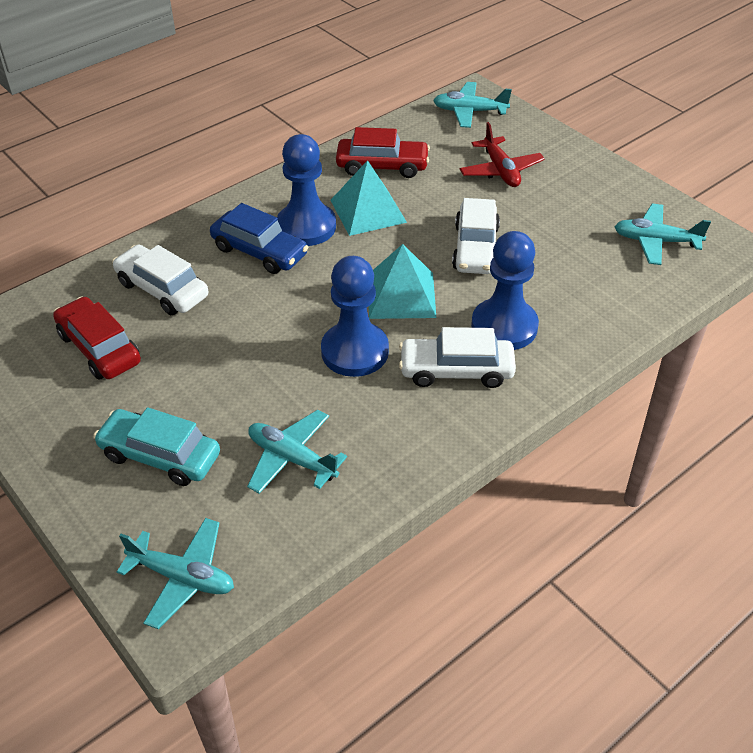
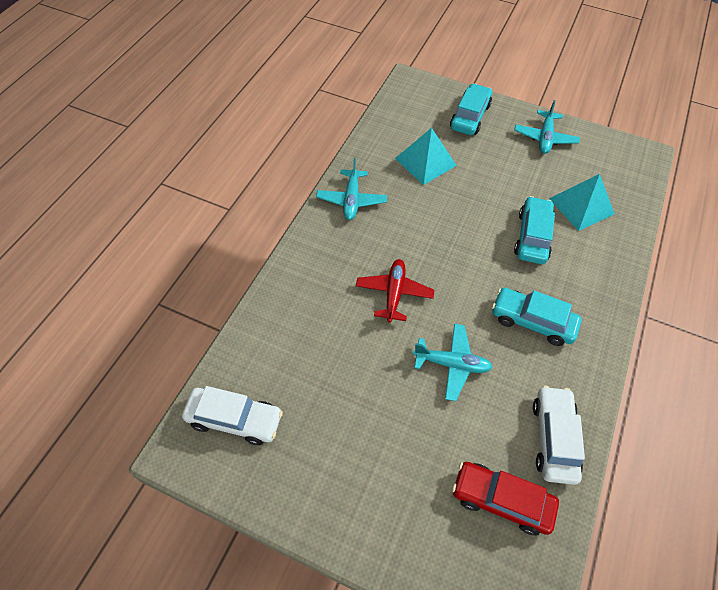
blue car: [210,203,308,274] = 1 -> none = 0
blue pawn: [277,134,336,246] [321,256,389,377] [471,231,539,350] = 3 -> none = 0
red car: [53,296,141,379] [336,127,430,178] = 2 -> [452,462,559,535] = 1
turquoise car: [93,407,220,486] = 1 -> [450,83,492,135] [492,288,582,346] [514,196,555,264] = 3
turquoise plane: [117,518,234,629] [247,410,347,494] [433,82,512,128] [614,203,711,265] = 4 -> [316,158,387,220] [413,323,493,401] [514,100,580,154] = 3
white car: [112,245,209,315] [399,327,516,388] [452,198,500,274] = 3 -> [182,386,283,445] [533,386,585,485] = 2

